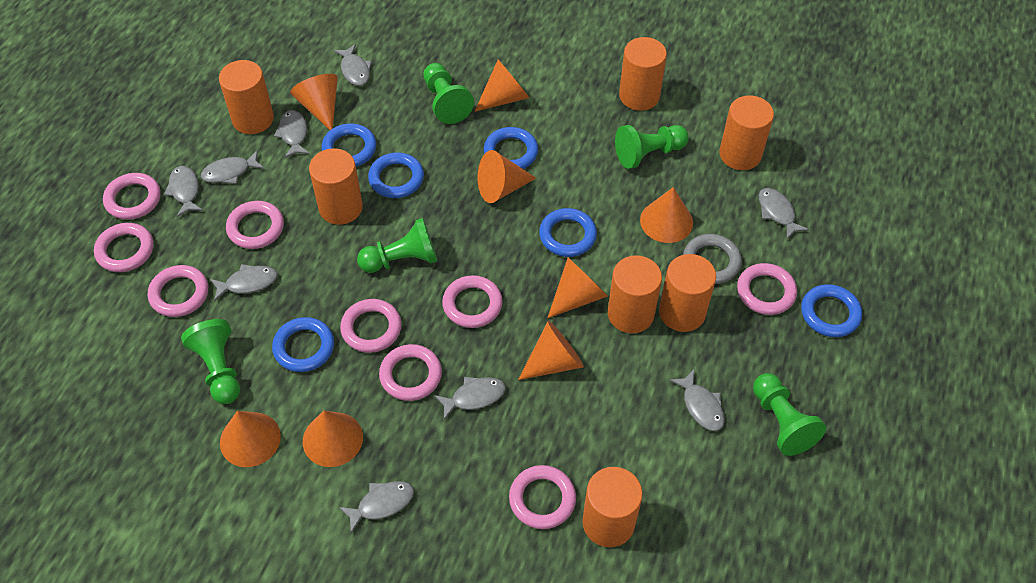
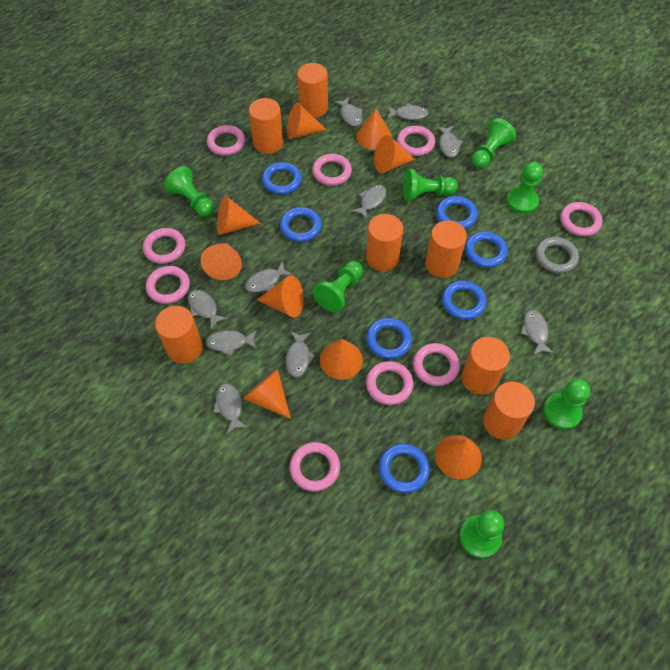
blue ring: [272,317,334,372] [322,124,376,166] [368,152,424,198] [484,127,538,169] [539,208,597,257] [801,284,862,337] = 6 -> [262,162,302,195] [280,207,322,242] [366,318,412,359] [379,444,430,493] [436,196,478,229] [442,280,487,320] [465,231,508,268] = 7
green pawn: [181,319,240,404] [357,218,437,273] [423,63,474,124] [615,125,689,169] [753,373,826,456] = 5 -> [164,166,214,217] [313,261,363,313] [403,169,458,201] [459,510,504,558] [472,118,516,168] [506,162,543,214] [543,379,590,430] = 7
grey fish: [164,166,203,217] [201,150,264,184] [210,264,278,301] [274,110,310,158] [334,44,372,86] [339,481,414,533] [434,377,506,420] [670,369,725,431] [759,188,809,239] = 9 -> [188,290,228,330] [206,330,257,356] [213,383,248,434] [245,261,293,292] [286,331,315,377] [334,97,362,127] [351,185,387,219] [387,103,428,120] [437,126,463,157] [521,310,554,355] = 10
orange cone: [220,411,281,467] [290,74,338,130] [303,411,363,467] [474,60,529,112] [478,150,536,203] [518,321,584,380] [548,258,608,318] [640,187,693,243] = 8 -> [200,243,242,280] [217,196,261,235] [243,369,291,419] [257,275,304,317] [287,103,327,139] [320,339,363,380] [356,109,392,150] [374,135,416,173] [435,435,482,479] = 9

